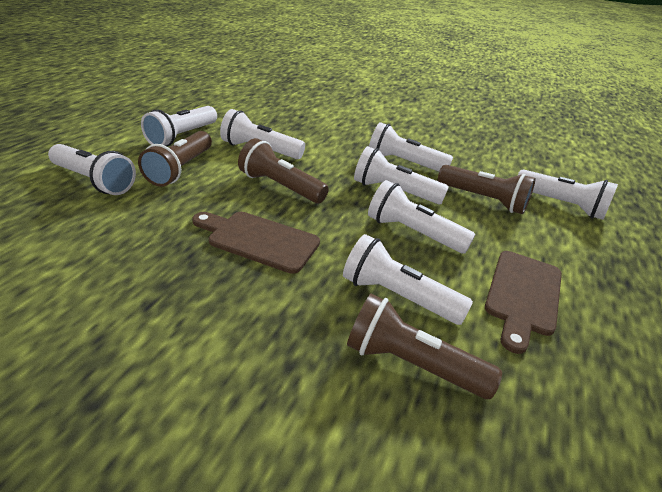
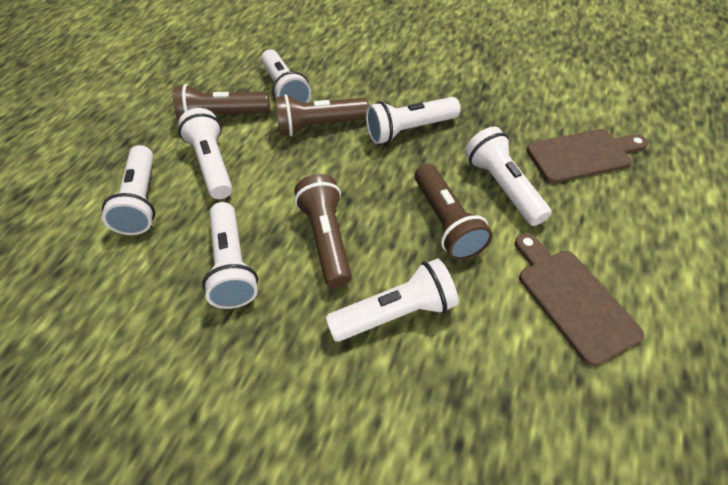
white flashlight: [48,144,136,195] [141,106,217,146] [220,109,305,159] [343,234,473,325] [354,146,449,205] [368,180,476,254] [369,122,453,172] [517,169,618,220] = 8 -> [102,145,155,235] [178,108,233,199] [202,202,258,309] [261,49,311,103] [326,259,459,342] [366,97,461,144] [465,126,552,226] = 7

